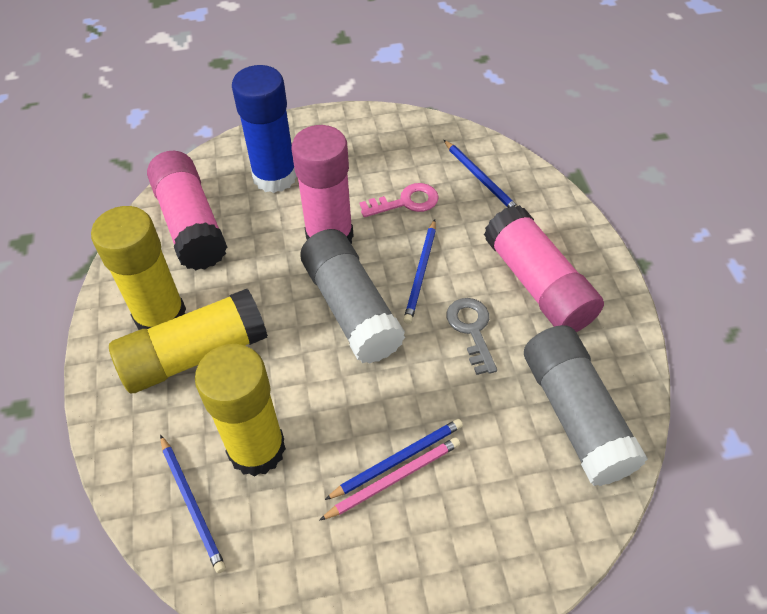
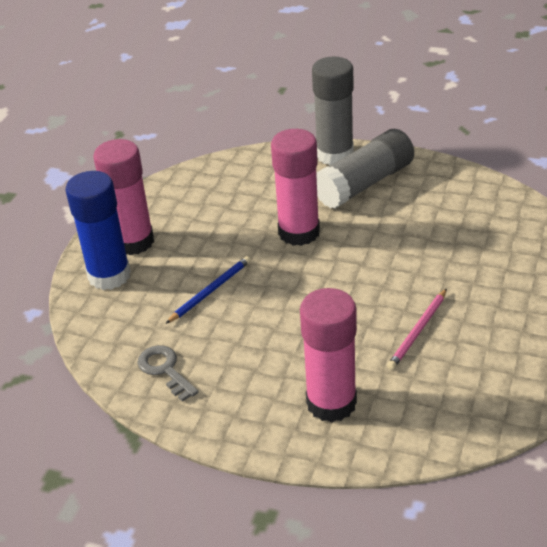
blue pencil: [160,435,226,573] [325,419,463,500] [403,219,436,324] [444,140,517,208] = 4 -> [166,256,251,324] = 1
pink key: [360,183,439,217] = 1 -> none = 0
yellow glue stick: [91,206,186,330] [109,289,268,393] [195,344,286,477] = 3 -> none = 0

